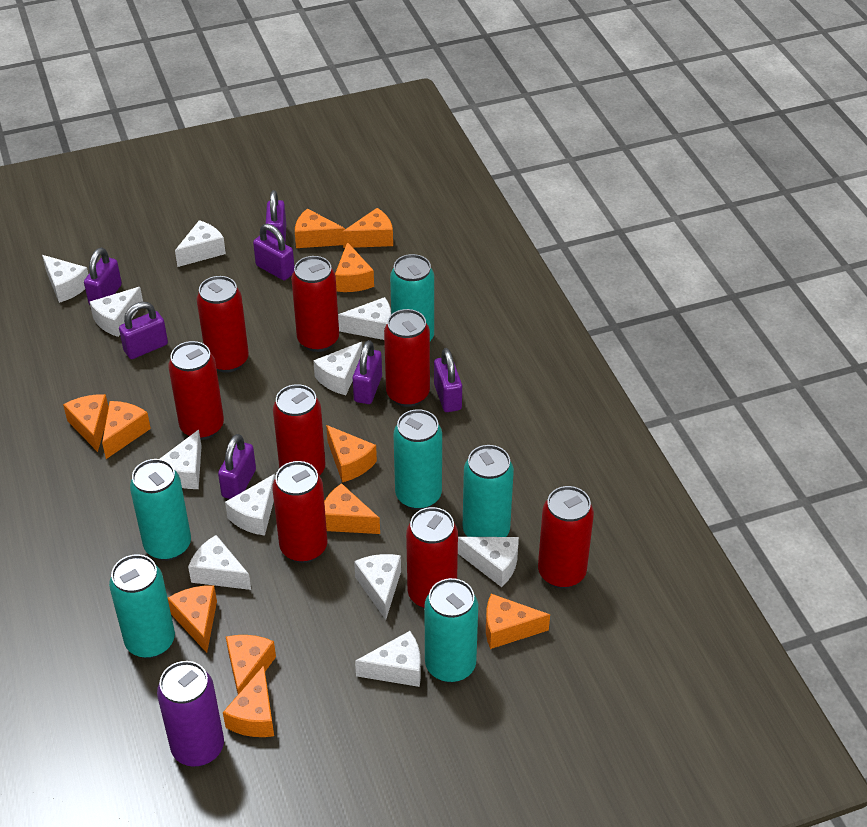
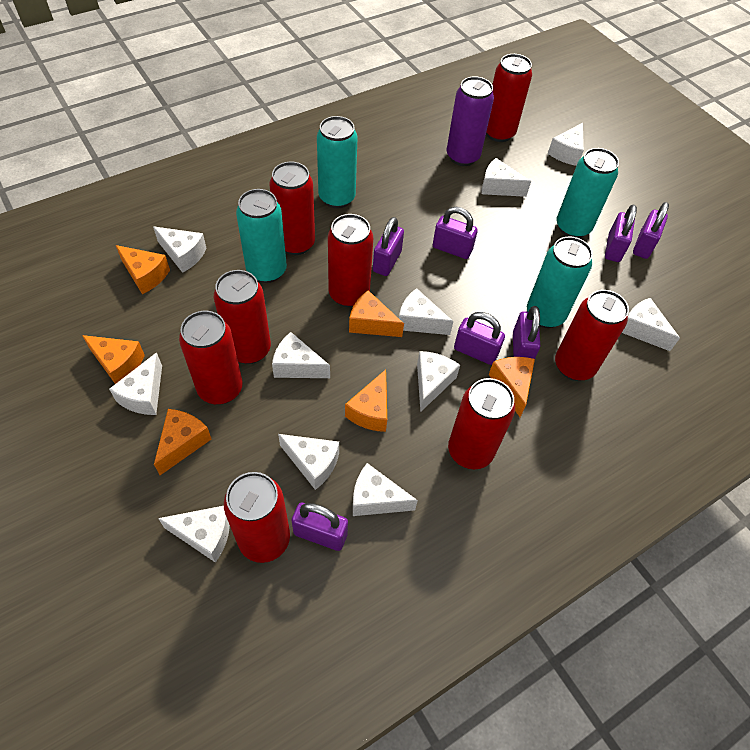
orange cheese: [63,394,108,452] [102,401,151,459] [168,585,217,653] [223,665,274,737] [226,635,276,694] [295,208,345,248] [324,483,380,534] [326,425,377,482] [335,242,374,292] [342,208,393,248] [486,594,550,649] = 11 -> [82,335,145,384] [116,245,170,294] [154,409,211,475] [345,369,387,432] [349,290,404,337] [489,357,535,417] = 6
turquoise can: [109,554,175,658] [130,459,191,561] [390,254,434,341] [393,409,442,510] [424,578,478,683] [463,445,514,537] = 6 -> [236,189,287,283] [317,116,357,208] [527,236,593,328] [557,148,619,238] = 4

